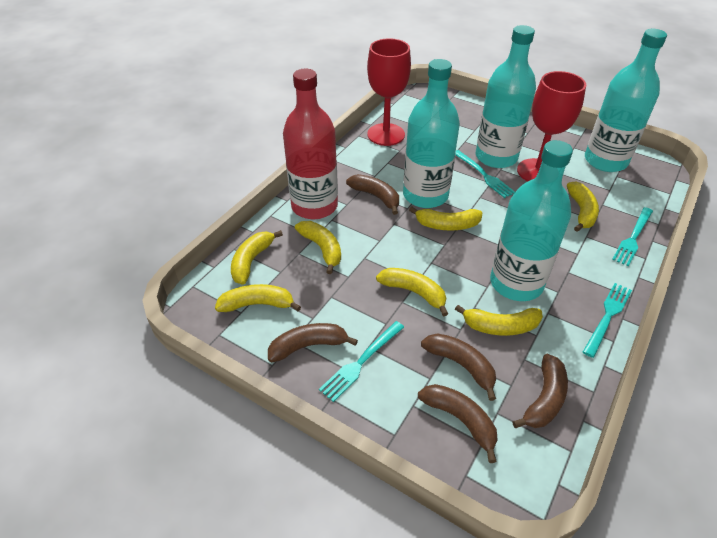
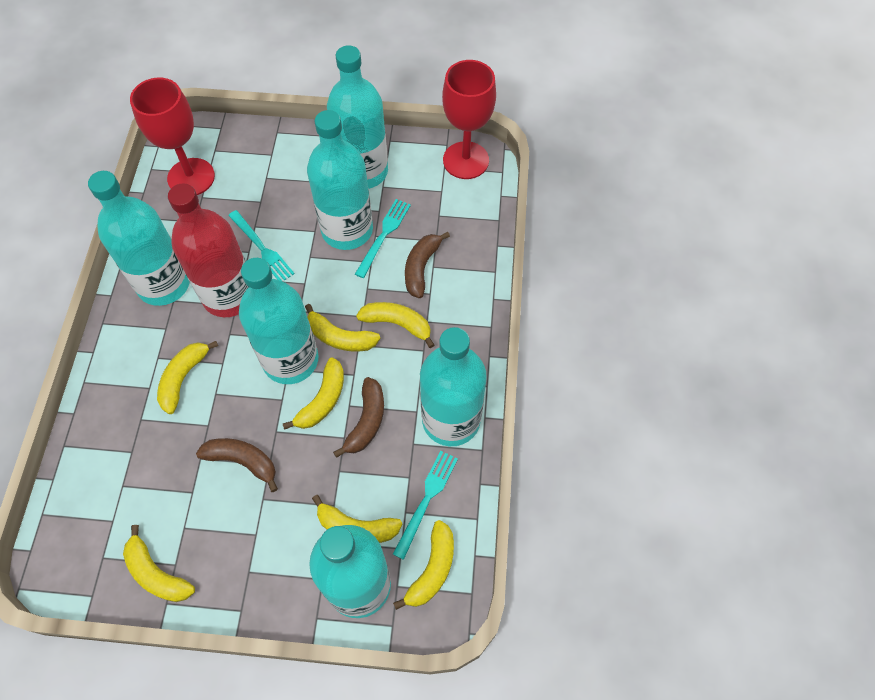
brown banana: [268,323,358,362] [346,174,399,215] [418,384,498,463] [421,333,496,401] [512,354,568,428] = 5 -> [196,438,278,492] [333,377,384,458] [405,232,450,298] = 3
turquoise bottle: [403,59,460,208] [476,25,536,168] [490,140,573,301] [585,29,667,172] = 4 -> [88,171,190,306] [239,258,318,384] [307,110,373,250] [309,525,391,618] [327,45,388,189] [420,327,487,446] = 6
turquoise fork: [319,321,404,402] [455,150,515,198] [583,283,632,358] [612,207,653,266] = 4 -> [228,210,295,281] [355,199,411,278] [393,451,458,560] = 3

